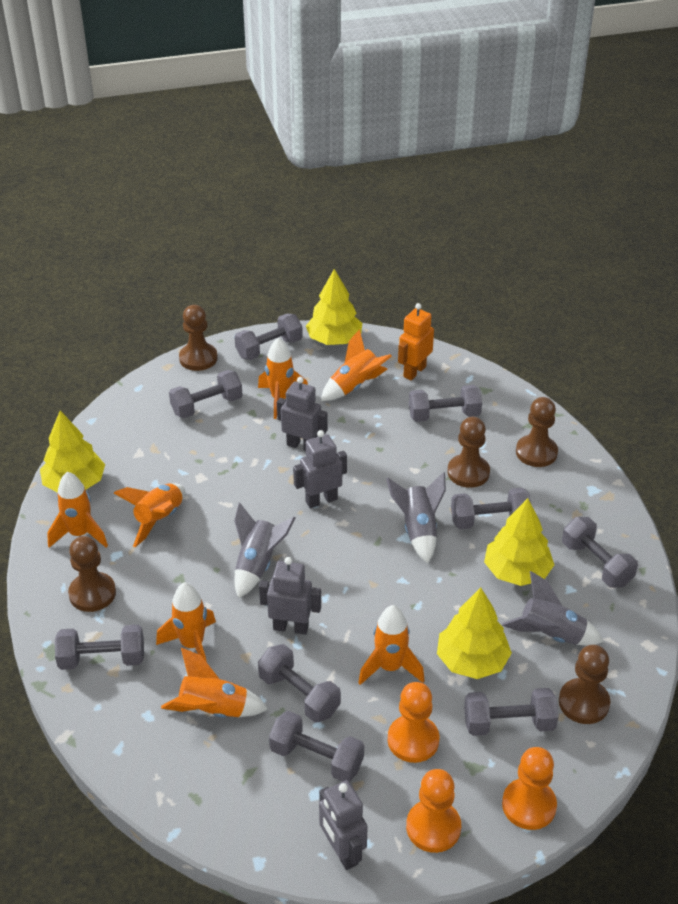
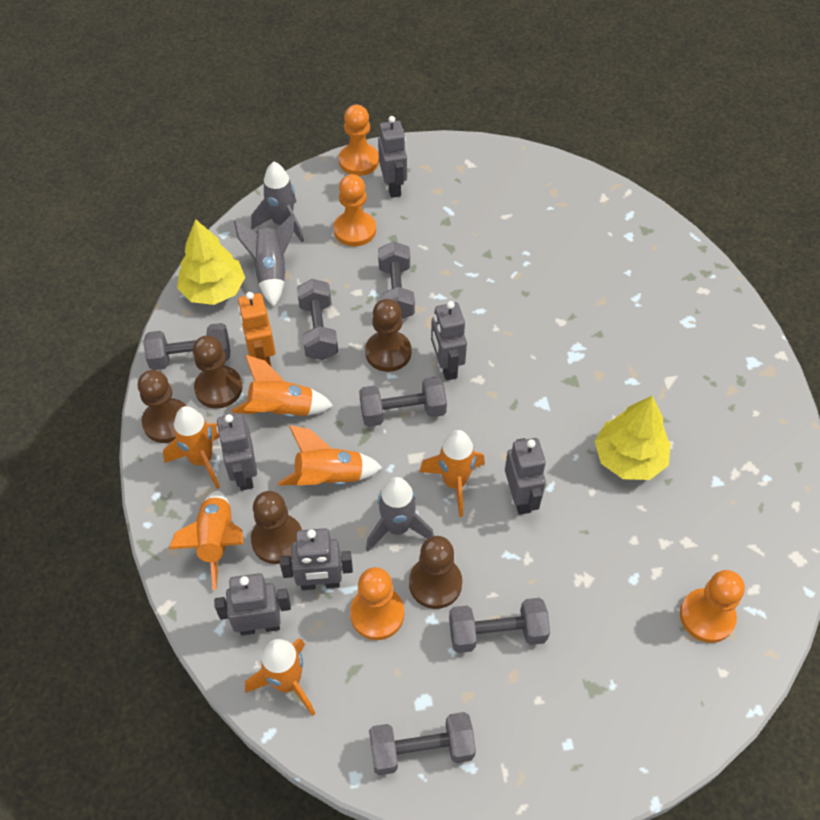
grey dumbbell: [55,625,144,670] [169,370,243,418] [234,314,303,360] [258,644,341,723] [269,711,364,782] [409,385,482,422] [451,488,532,529] [464,688,559,736] [562,517,638,588] = 9 -> [143,323,230,370] [297,279,338,360] [359,376,447,427] [369,712,476,775] [378,241,415,319] [449,598,550,653] = 6
grey robot: [259,557,321,635] [277,377,328,451] [293,430,347,508] [319,780,368,870] = 4 -> [214,573,291,635] [217,413,257,491] [280,528,353,590] [378,116,407,198] [431,301,467,380] [505,438,546,515] = 6
orange pawn: [388,682,440,763] [406,769,461,853] [502,747,557,830] = 3 -> [333,174,376,246] [339,105,379,176] [350,567,404,640] [680,570,745,643] = 4
orange rocket: [47,472,108,548] [114,484,185,547] [156,582,216,662] [161,648,268,718] [258,338,308,419] [321,329,392,401] [358,605,425,685] = 7 -> [163,406,220,489] [169,491,243,590] [232,355,333,417] [245,638,315,716] [278,425,383,486] [419,430,485,517] = 6
yellow tree: [40,410,105,493] [306,269,362,345] [437,588,512,679] [484,498,554,586] = 4 -> [177,219,245,305] [595,396,671,480] = 2

